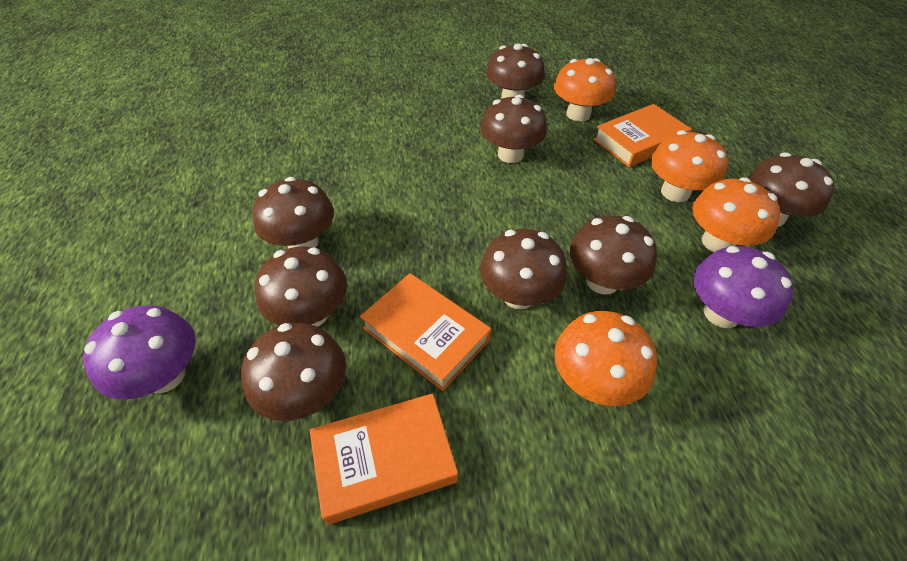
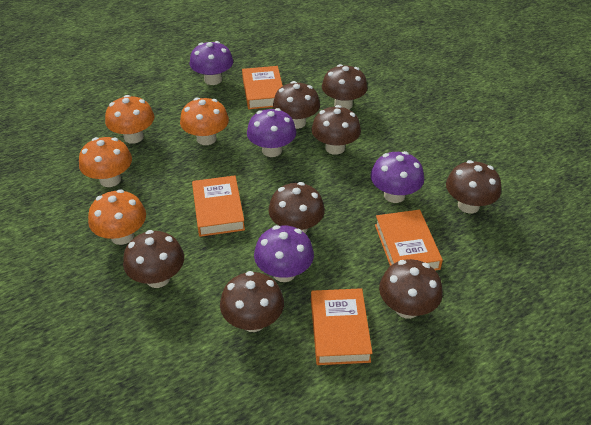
orange book: [310,393,458,525] [360,273,491,391] [594,104,691,167] = 3 -> [192,175,245,237] [242,66,283,109] [311,288,373,365] [375,210,443,271] = 4
purple mushroom: [83,306,196,399] [693,246,794,328] = 2 -> [189,41,233,85] [247,108,296,157] [254,225,314,282] [370,151,424,203] = 4

